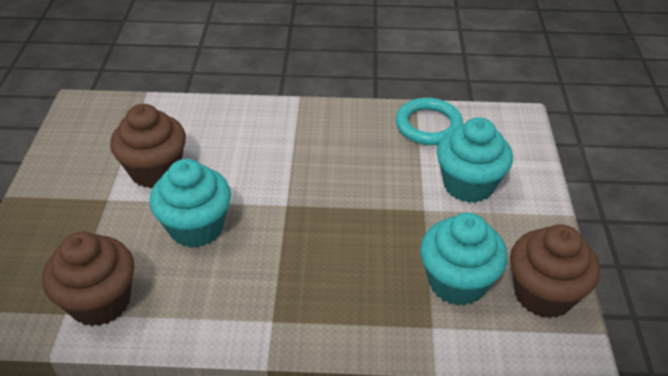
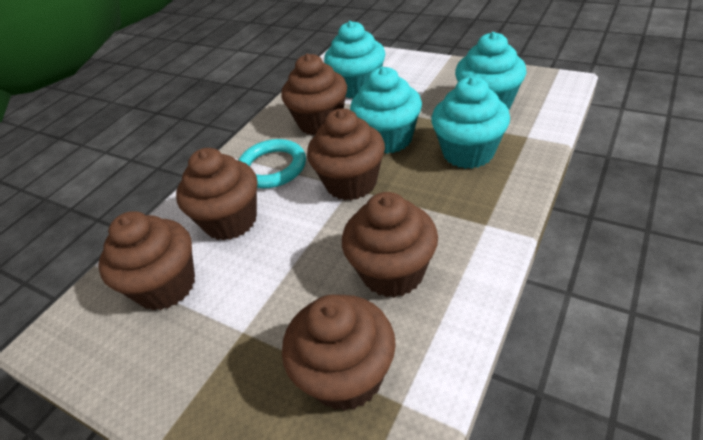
brown cupcake: [42,232,134,326] [110,104,186,188] [510,224,600,318] = 3 -> [98,211,195,311] [176,148,257,241] [281,54,347,135] [282,294,396,411] [307,108,385,200] [342,192,438,298] = 6
turquoise cupcake: [149,159,231,248] [420,213,508,306] [437,117,513,203] = 3 -> [324,21,385,98] [350,67,422,154] [431,77,510,169] [455,32,527,109] = 4

